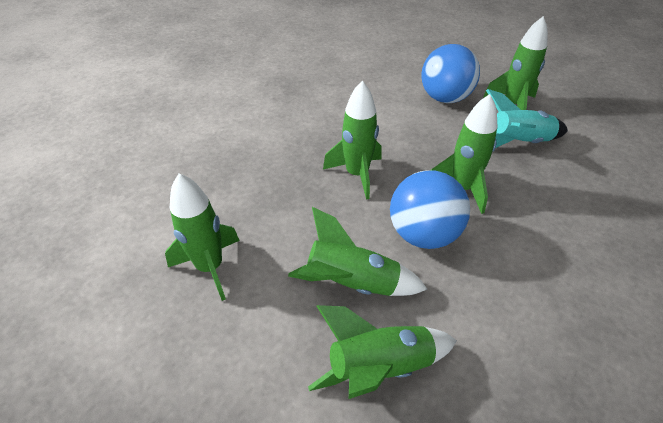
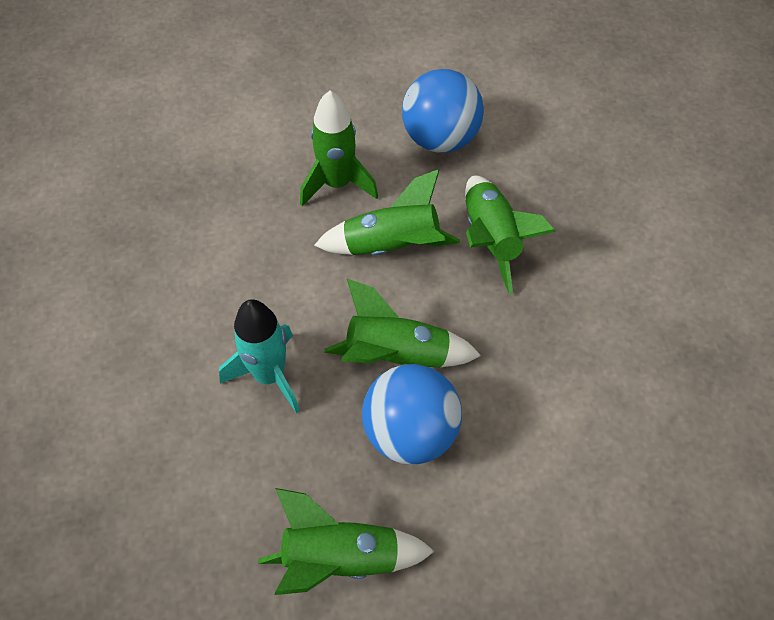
green rocket: [165,173,240,301] [288,207,427,296] [308,305,457,399] [323,80,382,200] [431,94,498,214] [483,16,548,110] = 6 -> [258,488,435,595] [300,91,378,206] [314,169,460,255] [324,279,481,368] [465,176,556,294] = 5

